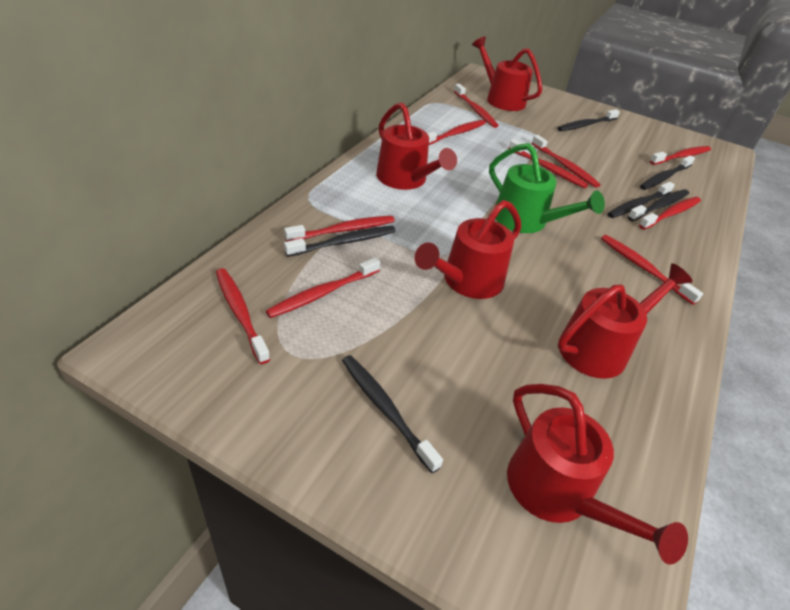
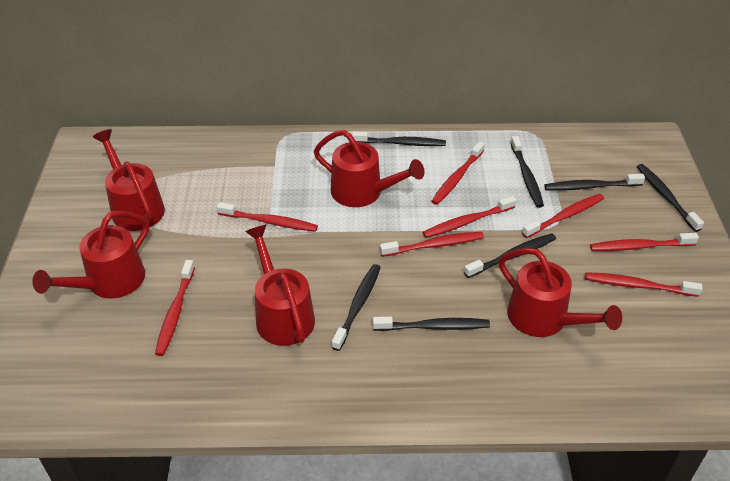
black toothbrush: [284,226,396,257] [342,355,443,473] [557,109,620,131] [607,182,675,218] [628,189,689,221] [640,155,695,190] = 6 -> [332,264,381,351] [352,131,446,146] [373,317,490,331] [464,233,556,278] [510,136,544,208] [544,174,645,191] [637,164,704,232] = 7
green watering can: [489,143,605,233] = 1 -> none = 0
red toothbrush: [216,268,270,364] [266,257,380,318] [284,216,395,242] [427,120,486,145] [454,84,499,128] [508,139,588,188] [532,135,601,188] [601,235,703,305] [639,197,701,230] [650,146,711,165] = 10 -> [155,260,195,356] [217,202,318,232] [380,232,484,257] [423,196,516,238] [431,141,485,205] [522,194,604,238] [585,272,702,297] [590,233,699,251] = 8

